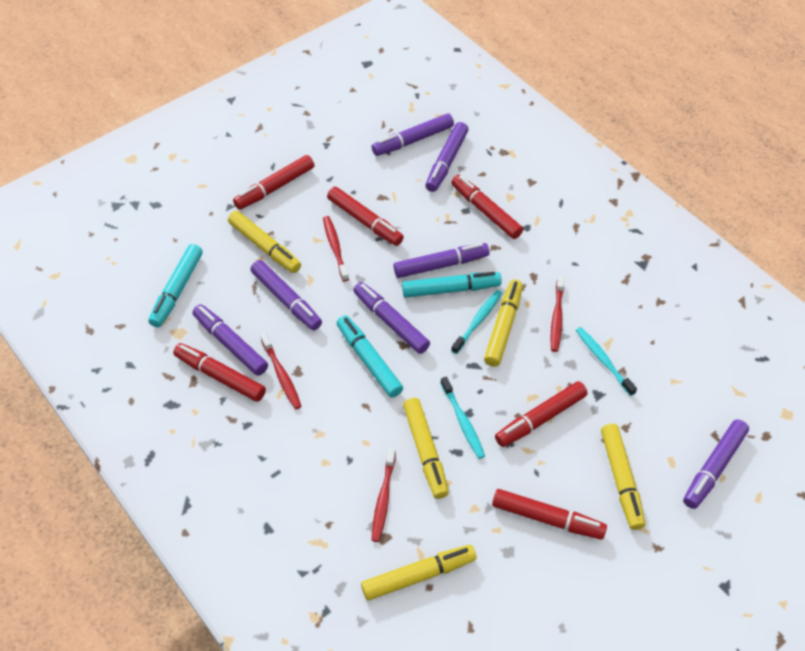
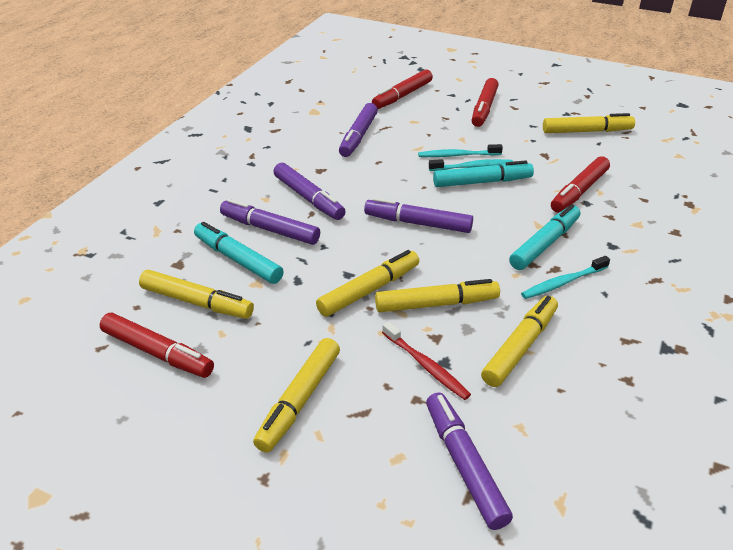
purple marker: [192,304,268,376] [251,260,322,330] [353,282,430,354] [372,113,454,156] [394,243,490,278] [425,122,468,192] [683,419,749,509] = 7 -> [220,199,320,245] [274,163,346,220] [339,103,378,157] [364,197,473,233] [426,393,513,530] = 5
red marker: [173,343,266,402] [233,155,314,210] [327,187,404,246] [451,175,523,239] [492,489,607,540] [495,381,588,447] = 6 -> [100,313,214,378] [372,69,433,109] [472,78,499,127] [551,156,610,213] = 4
red toothbrush: [260,333,302,409] [323,216,349,281] [371,448,396,542] [550,275,565,352] = 4 -> [382,321,471,400] = 1
yellow marker: [228,211,301,273] [361,545,476,601] [403,398,449,499] [484,279,523,367] [601,424,645,530] = 5 -> [139,270,254,319] [253,338,340,453] [316,250,419,317] [375,279,500,312] [481,296,558,387] [543,113,635,133] = 6

